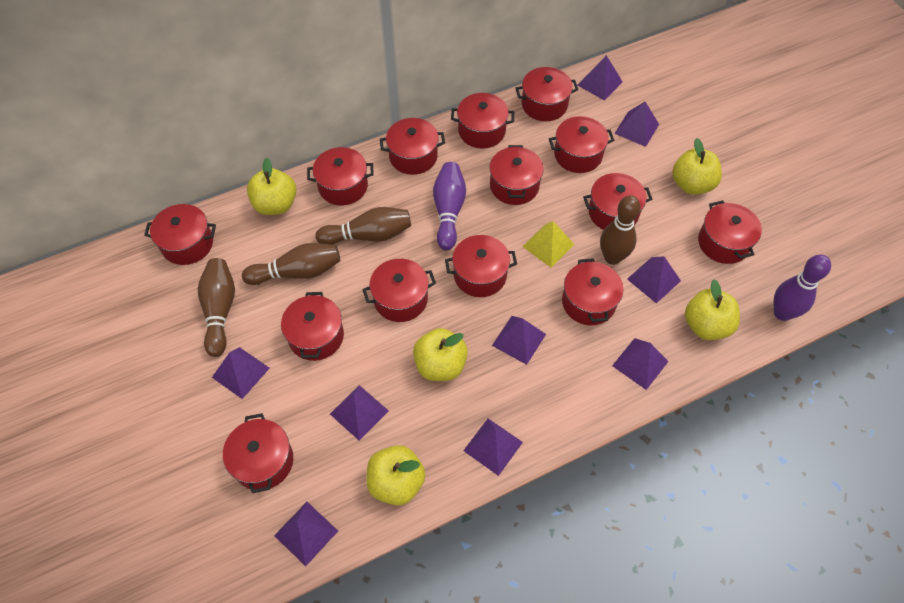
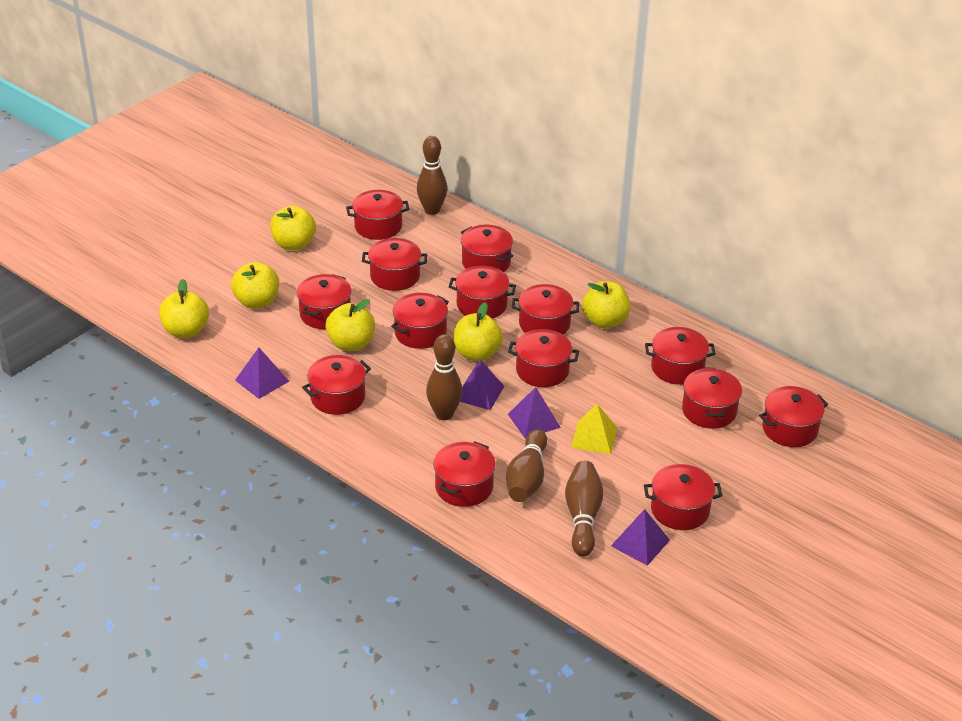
purple bowling pin: [433,162,466,250] [773,255,831,321] = 2 -> none = 0
purple pyramid: [212,347,270,399] [274,502,338,566] [330,385,389,441] [463,418,523,476] [492,316,546,365] [577,55,623,101] [612,338,669,390] [614,102,659,147] [627,256,681,303] = 9 -> [235,348,289,399] [460,360,504,410] [508,387,561,439] [611,509,670,566] = 4
yellow apple: [247,158,296,215] [366,445,425,505] [413,328,468,381] [673,138,722,195] [685,279,740,340] = 5 -> [159,279,209,338] [231,262,279,309] [270,206,316,250] [325,299,375,351] [453,302,503,361] [582,281,631,328] = 6

